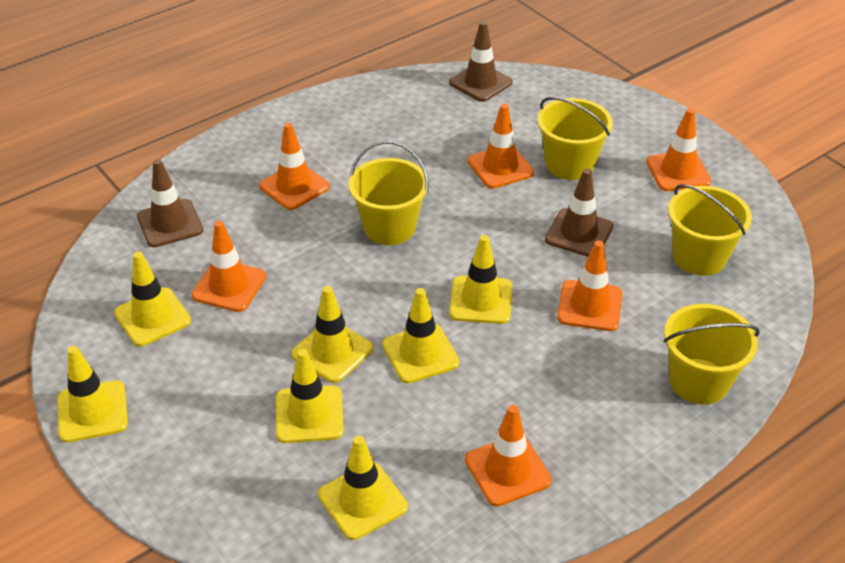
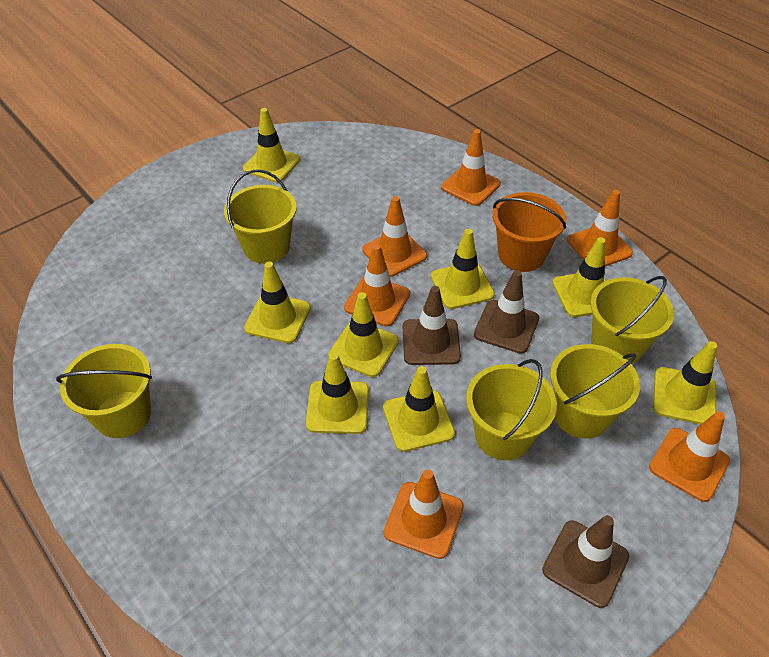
orange bucket: none = 0 -> [493,192,566,272] = 1
yellow bucket: [349,141,429,245] [537,97,613,180] [664,304,760,405] [668,184,752,276] = 4 -> [56,344,152,438] [224,169,297,264] [466,359,557,460] [550,344,640,439] [590,276,674,364] = 5
yellow traffic cone: [57,346,128,442] [114,252,191,346] [276,349,344,443] [291,286,373,383] [318,436,408,540] [382,288,459,383] [449,235,512,324] = 7 -> [243,108,300,183] [244,262,311,343] [306,353,369,434] [328,292,399,377] [383,366,455,452] [431,229,495,309] [552,237,606,317] [653,341,717,424] = 8

